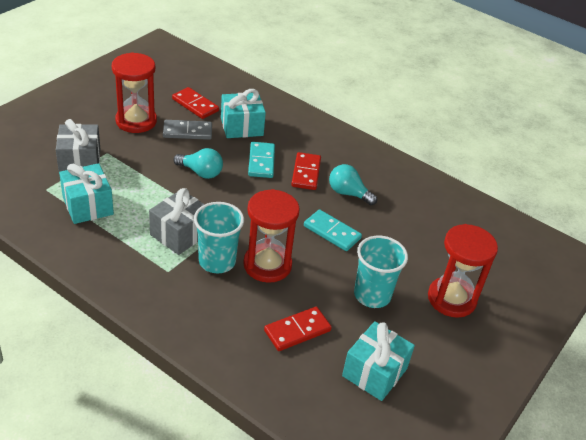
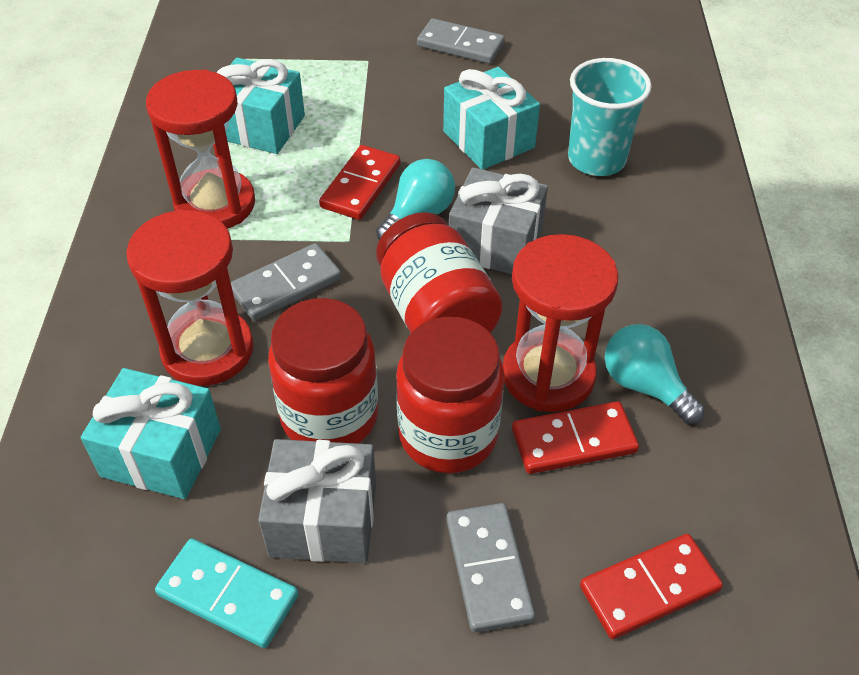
grey domino: [163,120,212,140] = 1 -> [231,243,341,321] [417,18,505,64] [446,503,535,633] = 3
red jar: none = 0 -> [268,298,378,444] [376,212,503,333] [396,317,504,473] = 3
turquoise cup: [194,202,244,273] [354,236,408,308] = 2 -> [568,58,652,176] = 1
turquoise domino: [248,142,275,178] [304,209,362,251] = 2 -> [155,538,298,648] = 1

